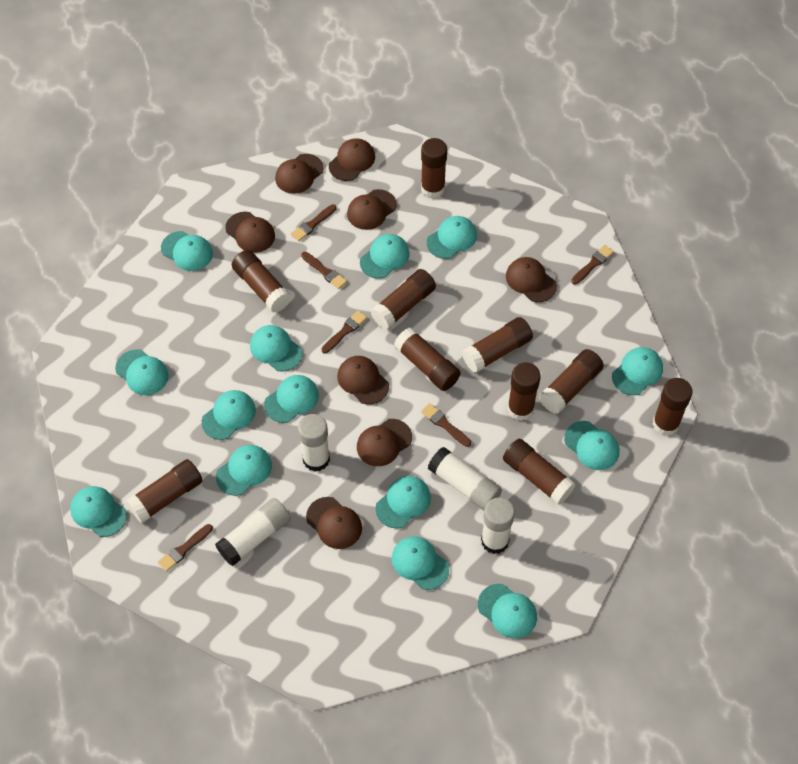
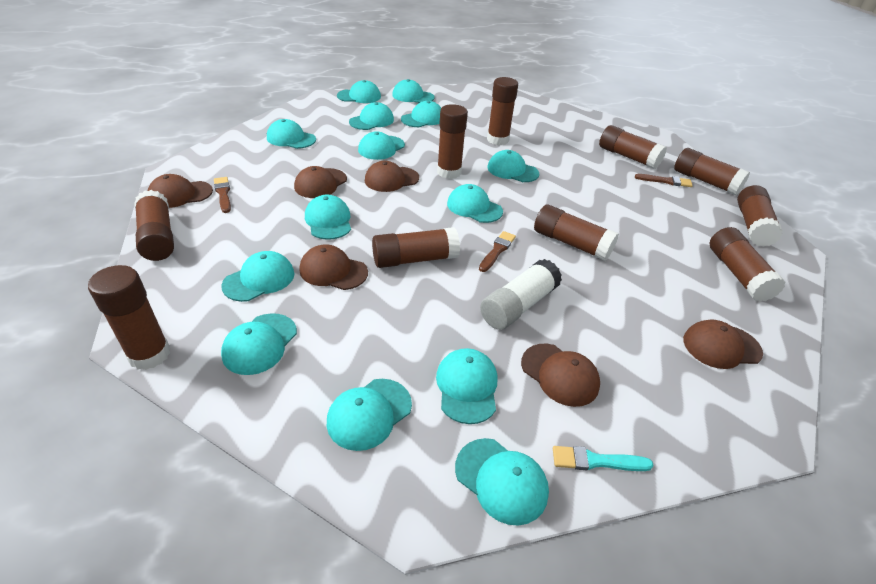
brown brush: [158,524,213,572] [291,204,337,241] [301,252,347,289] [322,311,367,353] [421,403,471,447] [571,245,614,285] = 6 -> [214,177,231,213] [479,231,516,272] [635,174,693,187] = 3
brown cap: [225,212,275,253] [275,154,324,194] [306,497,362,549] [329,138,375,181] [337,356,389,405] [347,189,397,230] [357,419,412,466] [506,257,557,302] = 8 -> [148,174,213,208] [294,166,347,198] [299,245,368,290] [365,161,419,192] [521,344,600,407] [683,320,763,369] = 6
turquoise brush: none = 0 -> [553,446,654,471] = 1
white glue stick: [215,498,291,566] [298,414,330,472] [428,447,502,511] [481,498,515,554] = 4 -> [480,259,562,330] = 1

